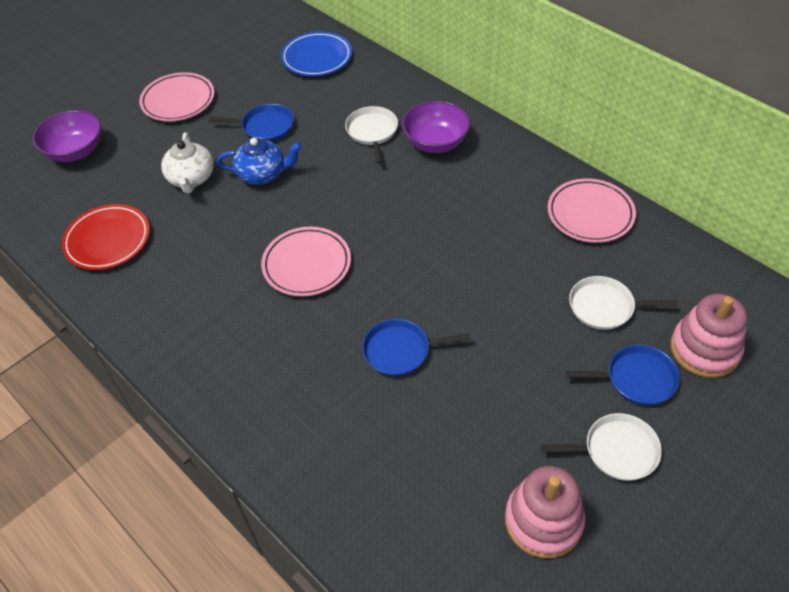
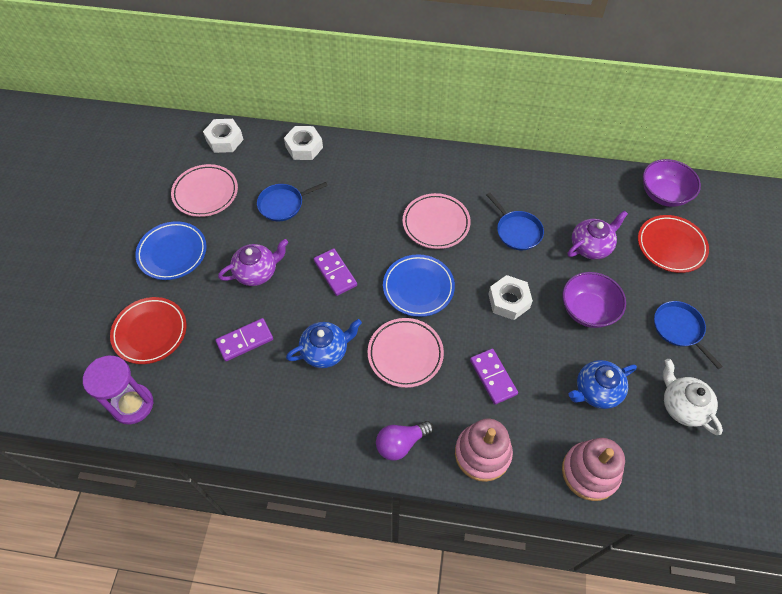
blue plate: [281,31,352,76] = 1 -> [135,221,207,280] [383,254,455,317] = 2
blue teapot: [217,138,302,185] = 1 -> [286,319,362,368] [569,360,637,409] = 2
purple domino: none = 0 -> [216,318,273,361] [314,248,357,296] [470,349,518,404] = 3
purple hourglass: none = 0 -> [83,356,153,424] = 1
purple light bulb: none = 0 -> [376,421,434,461] = 1
purple teapot: none = 0 -> [218,239,288,286] [568,210,628,259] = 2
red plate: [62,204,150,270] = 1 -> [110,297,186,364] [638,215,709,273] = 2
white nut: none = 0 -> [203,119,244,153] [284,126,323,160] [488,275,533,320] = 3
white pan: [345,106,398,164] [541,413,662,481] [569,276,678,330] = 3 -> none = 0

